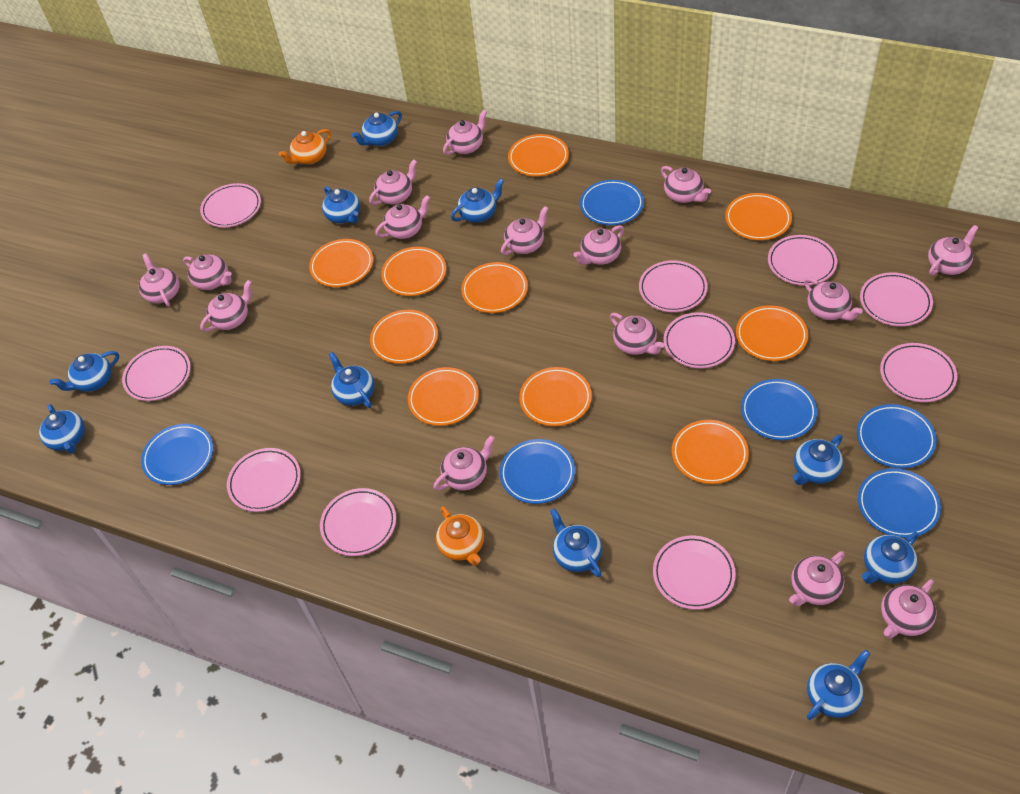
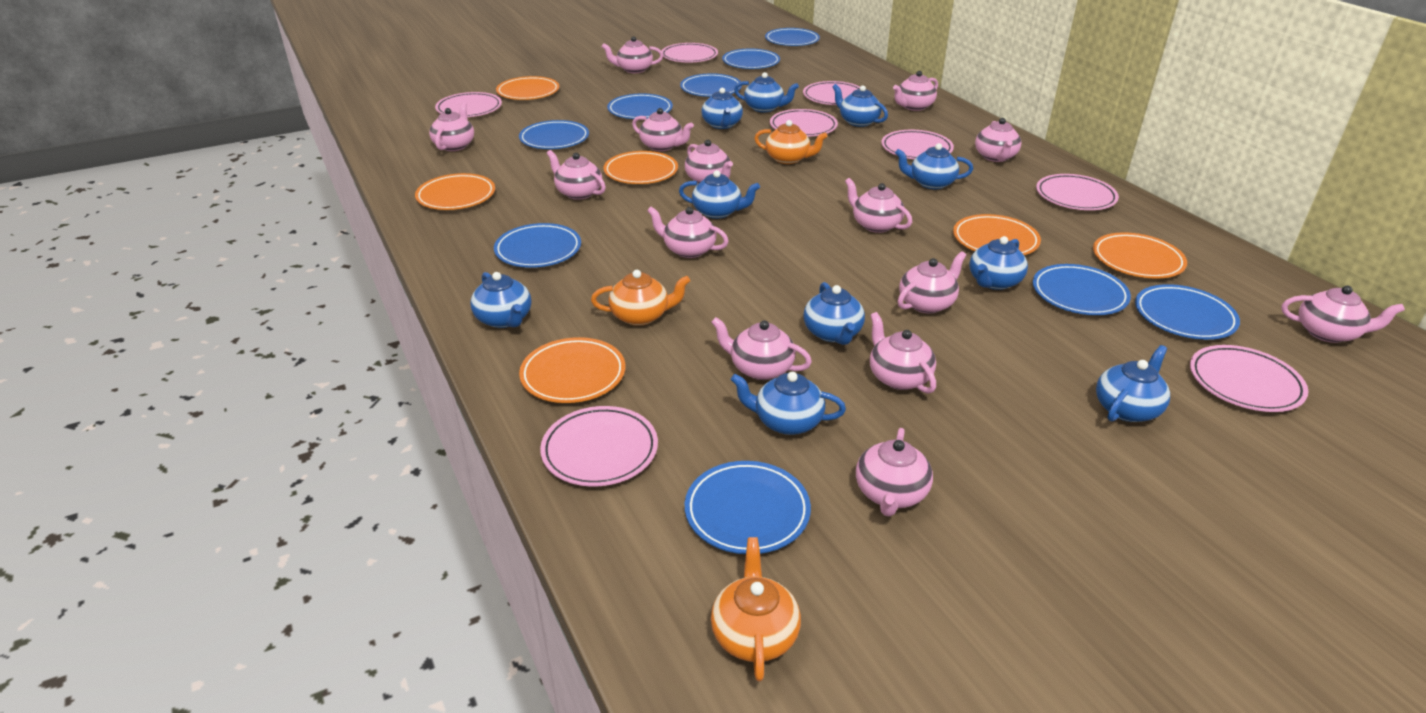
blue plate: [141,424,213,485] [500,439,575,504] [580,180,644,225] [741,379,817,440] [857,404,937,468] [858,468,941,538] = 6 -> [494,223,581,268] [519,120,589,149] [607,93,673,119] [680,73,742,97] [685,461,811,554] [722,49,780,69] [765,28,820,46] [1033,264,1131,315] [1135,284,1240,340] = 9
orange plate: [309,239,373,287] [370,310,438,364] [381,247,446,296] [408,367,479,426] [461,262,528,313] [508,134,569,176] [519,367,592,426] [672,420,749,484] [725,193,792,240] [736,305,808,361] = 10 -> [415,173,495,210] [496,76,559,100] [519,337,625,403] [603,151,678,184] [953,214,1041,255] [1093,232,1187,279] = 6
orange teapot: [279,129,331,164] [436,506,484,566] = 2 -> [591,270,690,326] [711,537,801,681] [754,120,828,164] = 3
pink plate: [122,346,191,401] [200,183,261,227] [227,448,301,512] [320,488,396,556] [639,260,708,312] [653,536,736,610] [664,312,735,368] [768,235,837,286] [860,272,933,326] [880,343,957,402] = 10 -> [435,92,502,117] [540,406,658,487] [662,43,718,62] [770,109,838,137] [803,81,860,105] [881,130,954,159] [1036,174,1119,210] [1190,345,1308,412] = 8
pink teapot: [139,253,180,307] [183,254,232,290] [200,280,252,332] [369,159,417,205] [375,195,430,239] [434,436,495,491] [443,110,487,155] [501,206,549,255] [573,225,624,265] [610,313,664,355] [661,166,711,203] [789,551,845,606] [804,277,863,321] [881,579,936,639] [928,225,979,275] = 15 -> [429,102,474,151] [547,150,606,200] [602,36,663,73] [632,108,694,151] [647,207,729,258] [685,140,733,184] [711,317,812,380] [845,178,912,233] [856,428,933,517] [870,312,936,394] [893,71,938,111] [898,251,966,314] [975,118,1021,162] [1282,286,1405,343] = 14

